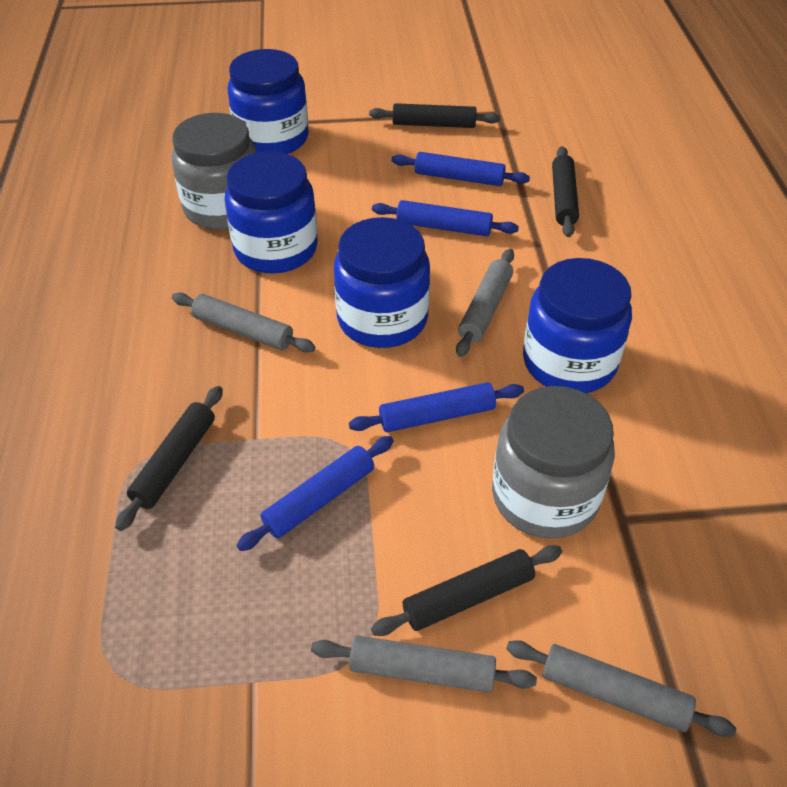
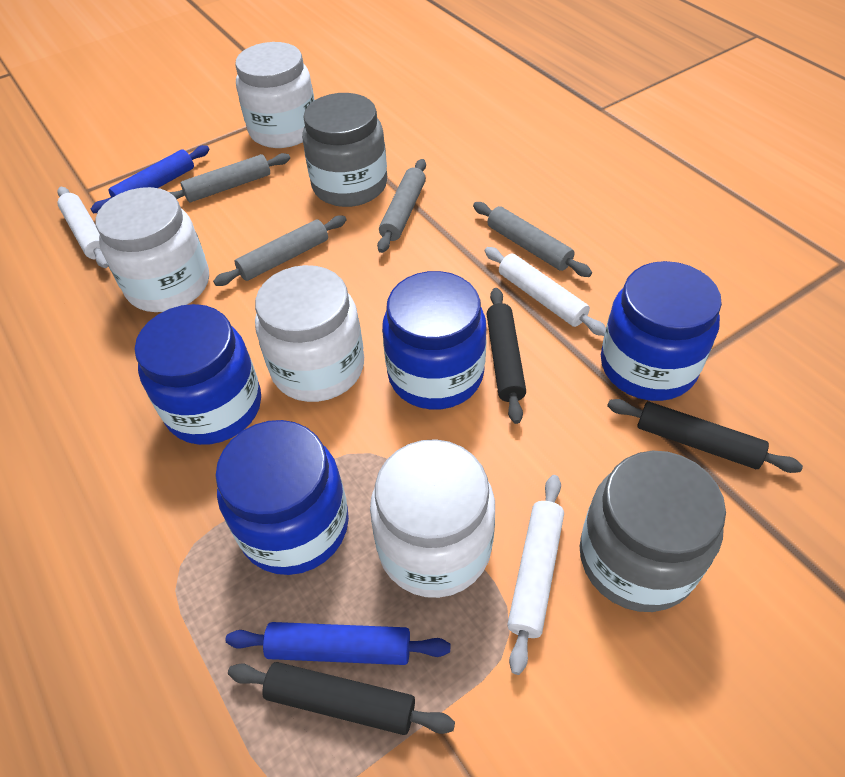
black rolling pin: [115,386,223,531] [369,103,500,128] [371,545,562,636] [552,146,579,237] = 4 -> [228,662,455,735] [486,288,526,424] [607,399,803,473] = 3
blue rolling pin: [236,436,394,551] [349,382,524,432] [372,200,519,236] [392,152,530,186] = 4 -> [91,145,210,213] [225,622,450,665] = 2
white jar: none = 0 -> [96,187,209,312] [235,42,315,148] [255,265,364,402] [370,439,495,598] = 4
white rolling pin: none = 0 -> [57,187,108,268] [485,247,606,336] [507,475,564,675] = 3

